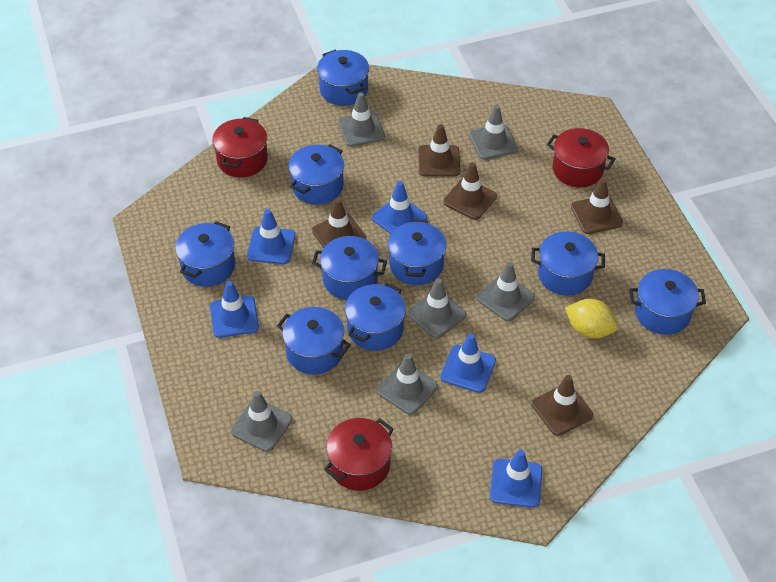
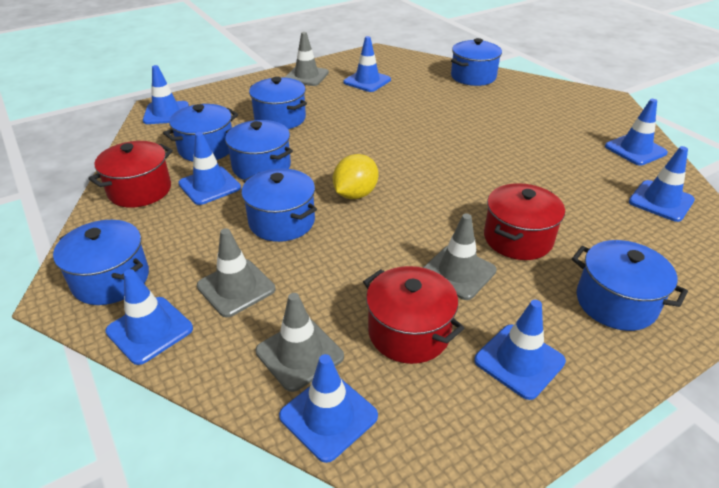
blue pot: [175,221,235,287] [277,307,351,374] [289,144,344,205] [312,236,387,300] [317,50,369,106] [345,283,406,351] [388,219,446,285] [531,231,605,295] [629,269,706,335] = 9 -> [53,220,149,305] [163,104,238,162] [225,120,293,180] [241,168,317,242] [249,77,307,129] [451,38,502,86] [572,240,688,331] = 7
blue traffic cone: [210,281,259,338] [247,209,296,264] [372,181,427,234] [440,334,496,393] [490,450,542,508] = 5 -> [105,269,193,365] [143,65,189,124] [178,132,241,205] [279,354,378,463] [344,36,391,92] [474,300,566,400] [605,99,668,165] [629,146,695,222] = 8
brown traffic cone: [312,198,366,248] [418,124,460,177] [443,162,497,220] [532,375,593,436] [571,178,623,234] = 5 -> none = 0
grey traffic cone: [231,391,292,452] [338,92,385,147] [377,354,438,415] [408,278,466,338] [469,105,518,160] [477,262,535,321] = 6 -> [197,228,275,317] [256,293,344,392] [284,32,329,86] [423,214,497,300] = 4

